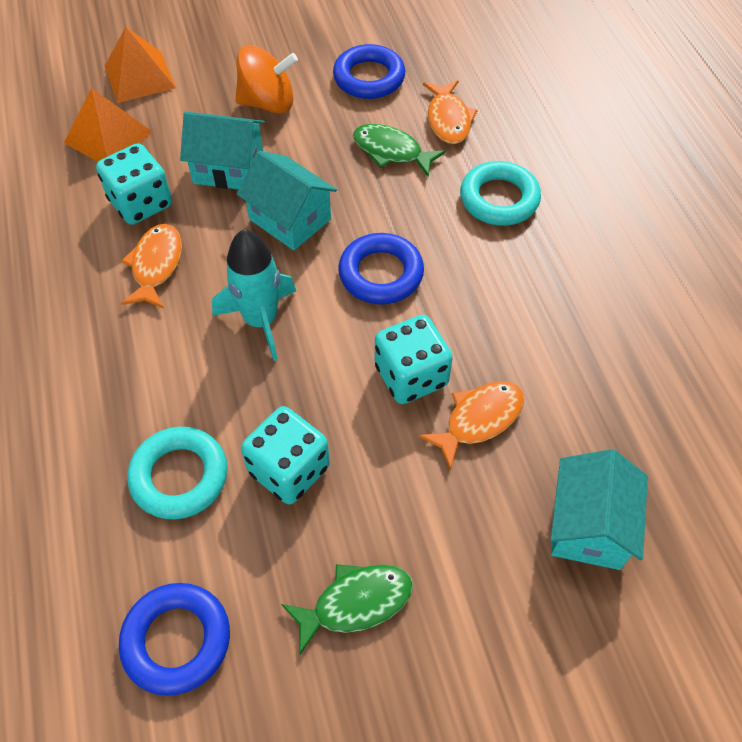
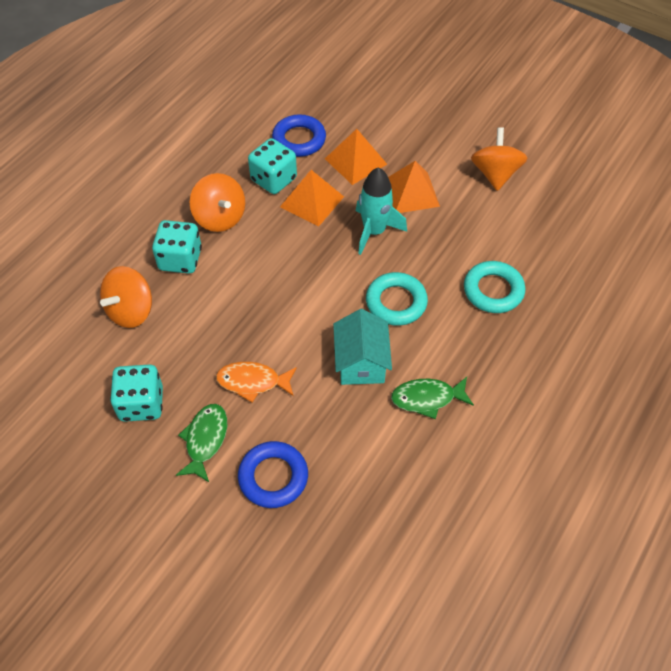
blue ring: [119,583,230,696] [333,44,405,99] [338,233,424,304] = 3 -> [238,441,308,508] [272,114,326,157] = 2
orange fish: [121,224,182,309] [418,381,524,470] [423,80,478,144] = 3 -> [216,362,297,402] = 1
orange pyramid: [64,88,152,162] [105,27,176,103] = 2 -> [280,170,344,227] [325,129,387,185] [388,161,440,213] = 3
orange spinning top: [235,45,298,114] = 1 -> [100,266,152,328] [190,173,245,232] [471,127,528,191] = 3
turquoise house: [180,112,265,190] [237,151,337,251] [551,449,648,570] = 3 -> [333,309,392,385] = 1

